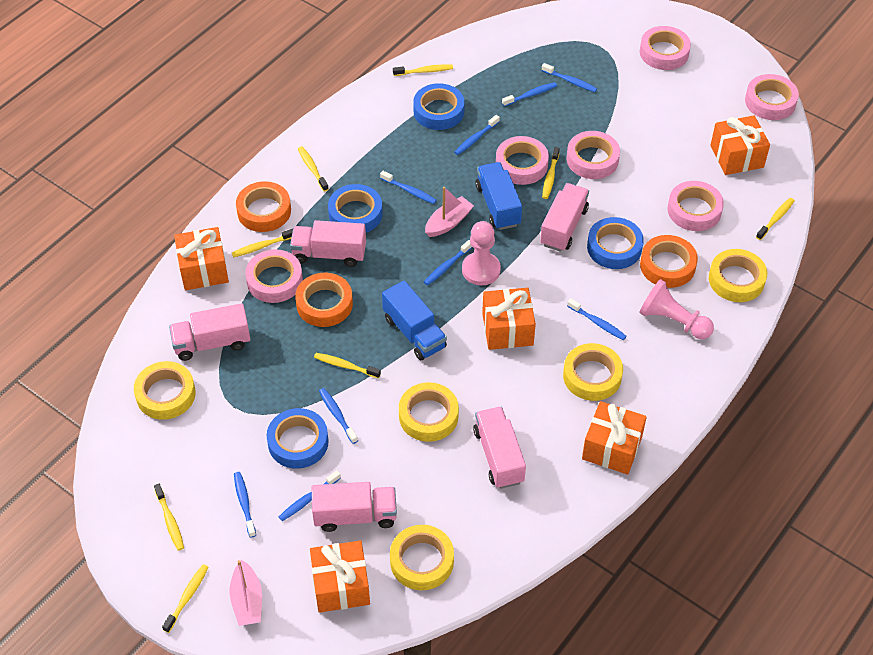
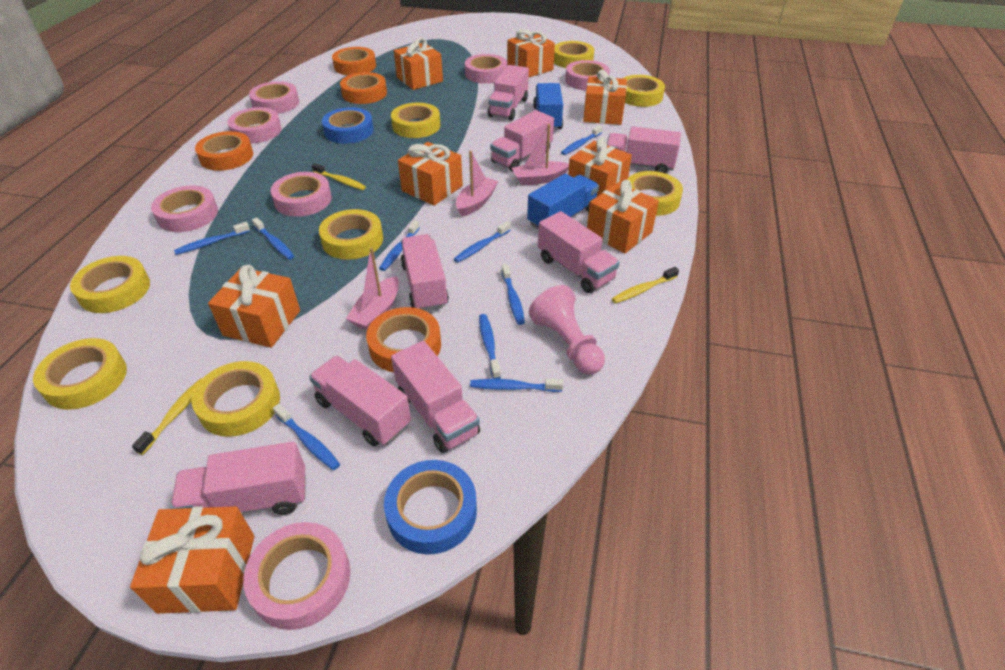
blue tape: [267,408,329,469] [328,184,382,233] [413,83,465,130] [587,217,644,269] = 4 -> [322,107,374,144] [384,460,477,555] = 2
orange gift: [174,227,229,290] [310,540,370,613] [482,288,536,350] [582,401,647,475] [710,115,770,175] = 5 -> [130,506,254,614] [208,265,300,348] [394,37,443,90] [398,142,463,206] [507,29,555,78] [568,137,632,197] [583,70,627,125] [587,180,659,254] = 8
orange tape: [236,181,291,232] [295,273,353,327] [640,235,698,288] = 3 -> [195,131,253,171] [332,47,376,75] [340,72,387,104] [366,307,441,372] = 4
pink boat: [230,560,262,626] [425,187,474,237] = 2 -> [346,248,399,330] [456,150,498,217] [512,124,569,185] = 3
pink pawn: [462,221,501,285] [639,279,714,339] = 2 -> [529,285,605,375] = 1
pink tape: [245,249,303,303] [496,136,549,185] [567,131,620,179] [640,26,691,70] [668,181,724,231] [745,74,799,120] = 6 -> [151,185,218,232] [227,107,282,143] [243,522,350,630] [249,81,299,114] [271,172,332,217] [465,54,507,84] [565,60,610,90] = 7
pink truck: [169,303,250,361] [290,220,366,267] [312,482,397,532] [473,407,526,489] [540,183,589,252] = 5 -> [171,442,306,515] [309,356,411,446] [391,341,480,453] [401,234,449,311] [488,65,529,121] [490,110,554,172] [538,211,620,293] [607,126,681,173] = 8
yellow tape: [134,361,196,420] [390,525,454,590] [399,382,459,442] [563,343,623,401] [709,249,767,302] = 5 -> [33,338,127,410] [70,256,150,313] [192,361,280,437] [319,209,383,260] [391,103,440,138] [554,41,595,68] [622,75,665,107] [627,171,683,216] = 8
yellow toothbrush: [154,484,184,551] [162,564,209,633] [232,229,293,257] [298,146,329,192] [314,353,381,378] [393,65,453,76] [542,147,560,199] [756,198,795,240] = 8 -> [132,378,203,455] [312,163,366,190] [612,267,679,303] = 3

